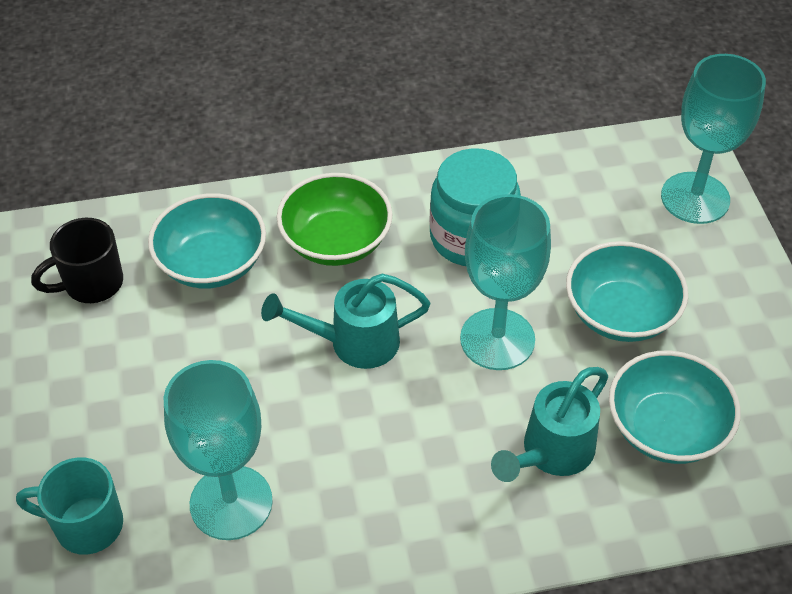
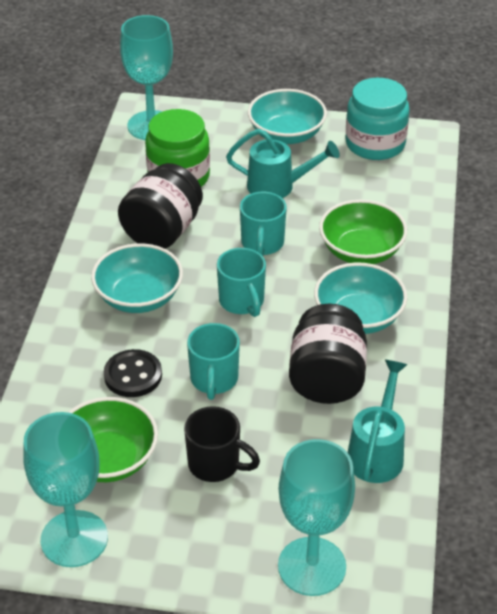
black button: none = 0 -> [104,349,162,397] = 1
black jar: none = 0 -> [118,163,203,249] [289,303,367,404] = 2
green bowl: [277,173,393,266] = 1 -> [68,397,158,482] [319,200,407,264] = 2
green jar: none = 0 -> [145,109,210,187] = 1
turquoise mug: [16,457,123,555] = 1 -> [187,323,240,400] [217,248,266,317] [240,192,287,256] = 3

